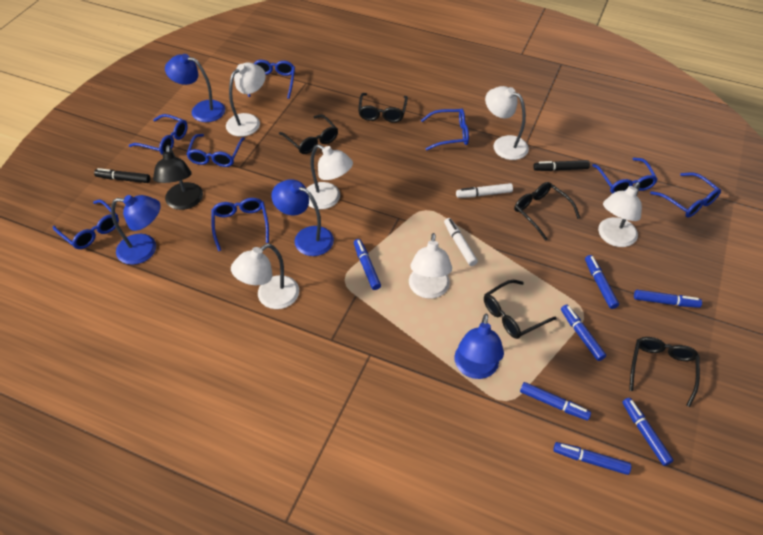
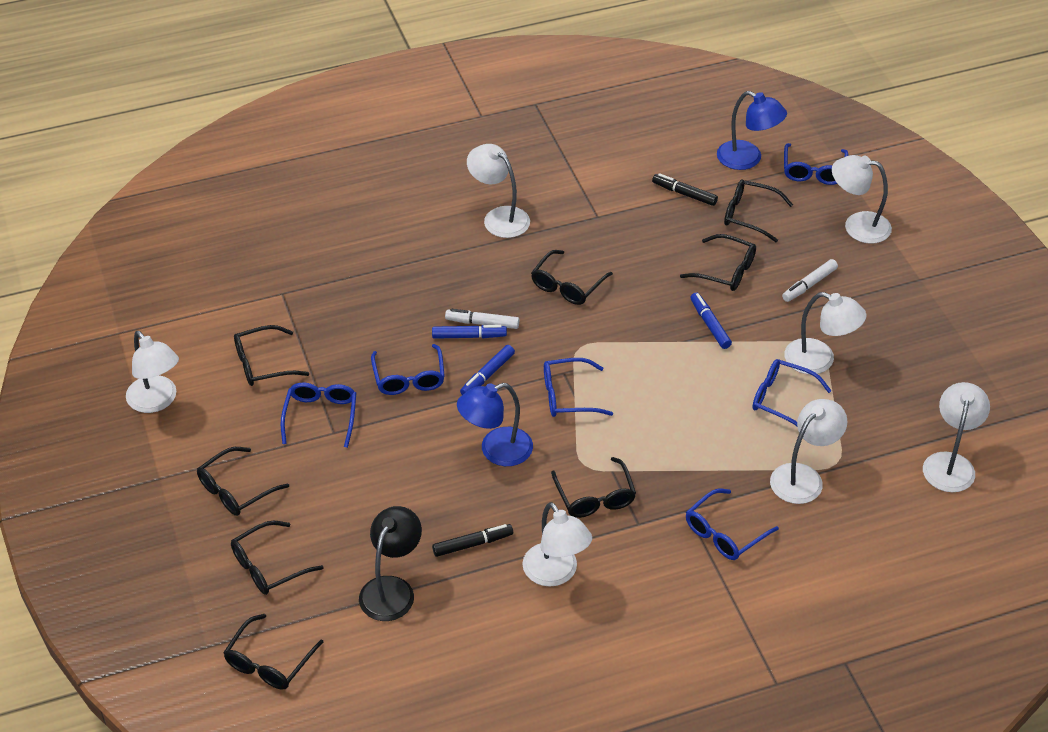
black glasses: [279,114,338,154] [358,93,408,123] [484,280,557,339] [514,182,580,241] [629,337,700,407] = 5 -> [197,447,289,516] [223,614,324,689] [231,521,324,595] [234,325,309,386] [531,250,613,305] [551,457,636,518] [680,234,756,291] [724,180,793,242] = 8
blue glasses: [53,200,119,249] [129,114,188,155] [186,134,245,167] [211,198,269,251] [248,60,295,99] [421,109,469,150] [592,158,658,194] [650,172,721,218] = 8 -> [281,382,356,448] [371,344,445,395] [544,358,613,417] [686,489,779,560] [752,359,832,426] [784,143,848,185] = 6
blue lamp: [111,195,161,265] [165,54,225,122] [271,179,334,256] [455,314,504,379] = 4 -> [457,383,533,466] [717,91,787,170] = 2
blue marker: [354,239,381,290] [520,382,591,420] [553,442,631,475] [561,304,606,361] [585,255,619,309] [622,398,674,466] [634,290,702,308] = 7 -> [432,325,507,339] [460,345,515,395] [690,292,732,349] = 3
white lamp: [226,63,266,137] [231,244,299,309] [306,144,353,209] [409,233,452,299] [485,86,529,160] [598,182,642,247] = 6 -> [126,331,179,413] [467,144,530,238] [522,502,592,586] [770,399,847,504] [784,292,866,374] [832,155,892,244] [923,382,990,492] = 7

